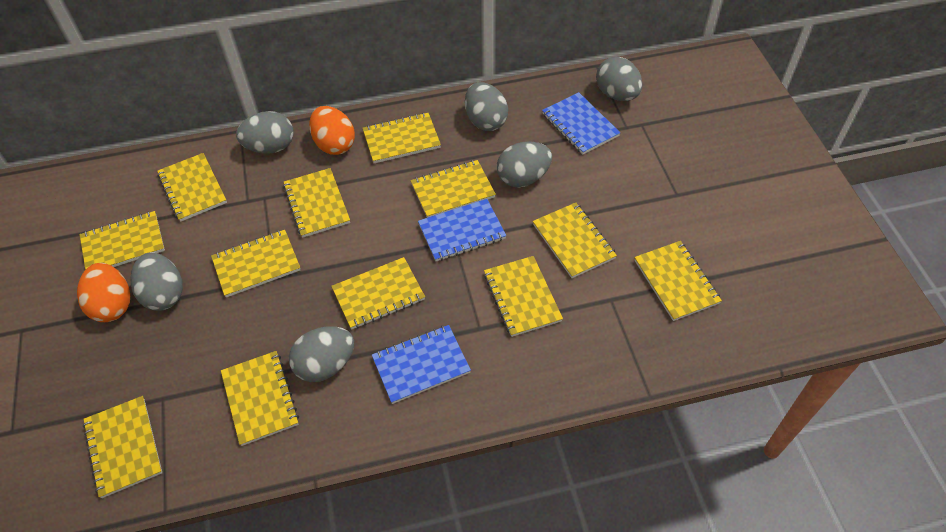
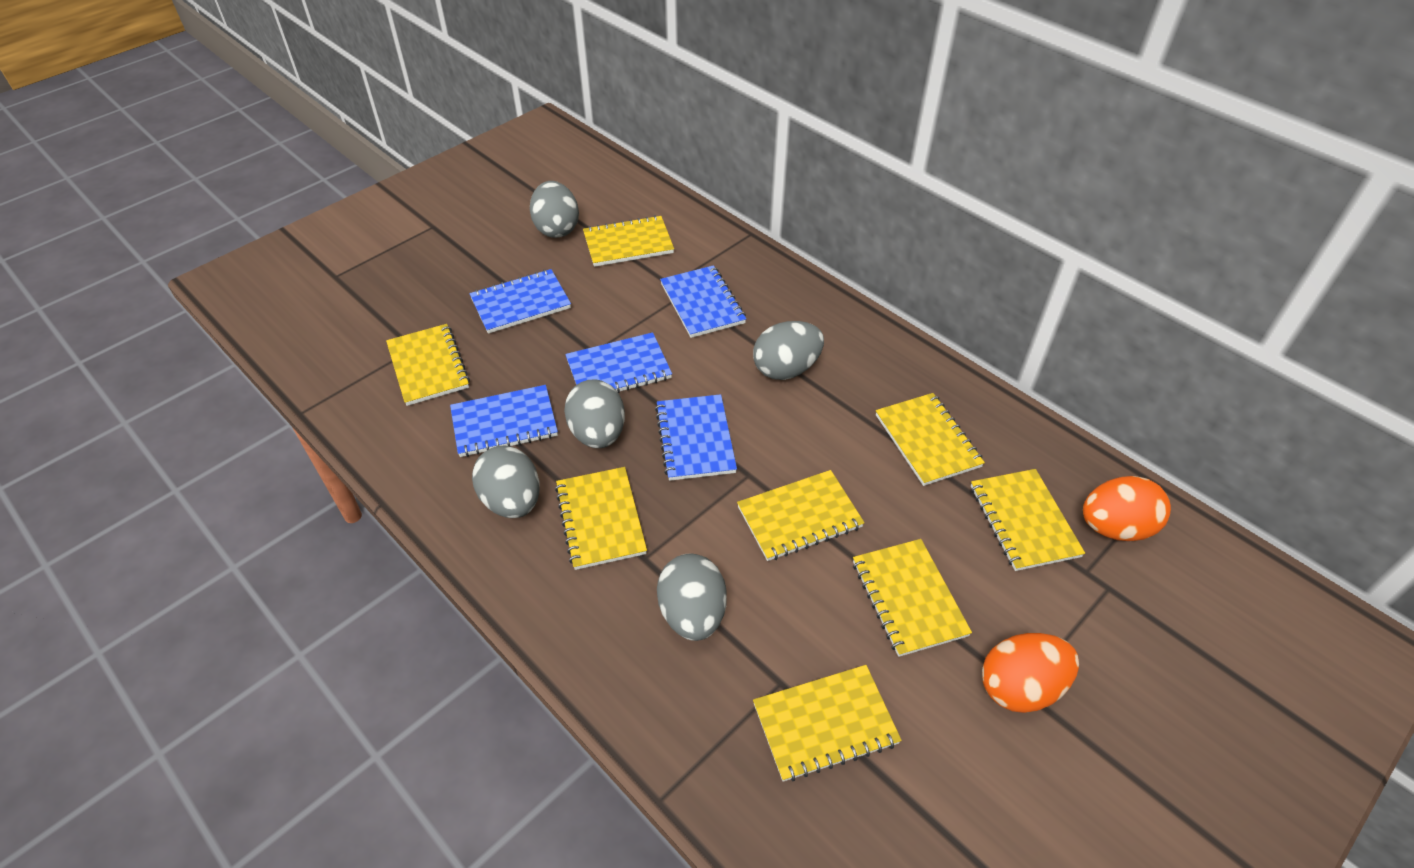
blue notebook: [372,325,471,404] [418,199,506,261] [542,92,621,155] = 3 -> [450,385,558,457] [469,269,571,334] [565,332,672,393] [655,394,737,481] [660,265,746,338] = 5
grey egg: [130,252,183,311] [236,111,293,154] [289,326,354,382] [465,82,508,131] [497,142,552,187] [596,57,643,101] = 6 -> [472,445,540,518] [530,181,579,238] [564,379,625,448] [657,554,727,641] [753,321,824,380] = 5
yellow notebook: [80,211,165,270] [83,396,162,498] [157,153,227,222] [211,230,300,297] [221,351,299,446] [283,168,350,238] [331,257,425,330] [363,113,441,163] [411,160,496,218] [484,256,563,337] [533,203,617,278] [634,241,722,321] = 12 -> [386,324,470,406] [555,467,647,570] [583,215,674,267] [737,470,864,561] [753,665,902,782] [853,539,972,657] [876,393,985,486] [971,469,1085,571] = 8

